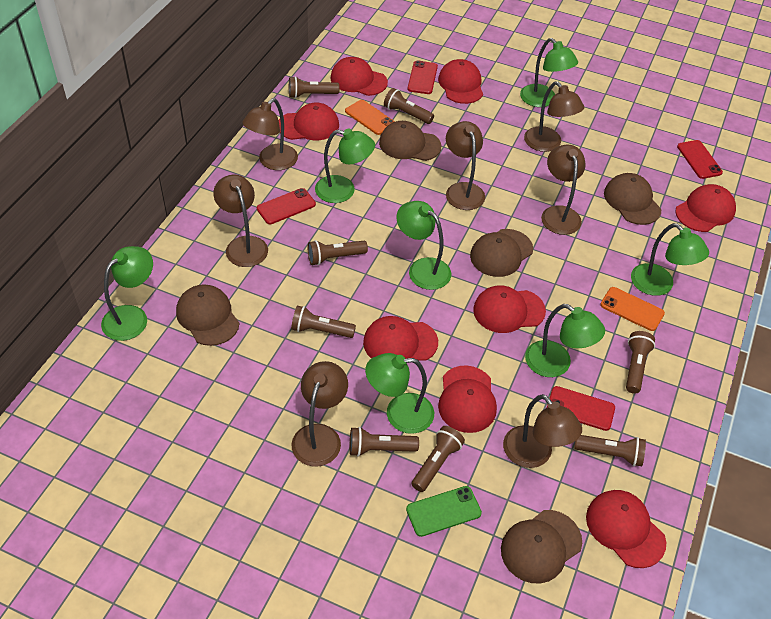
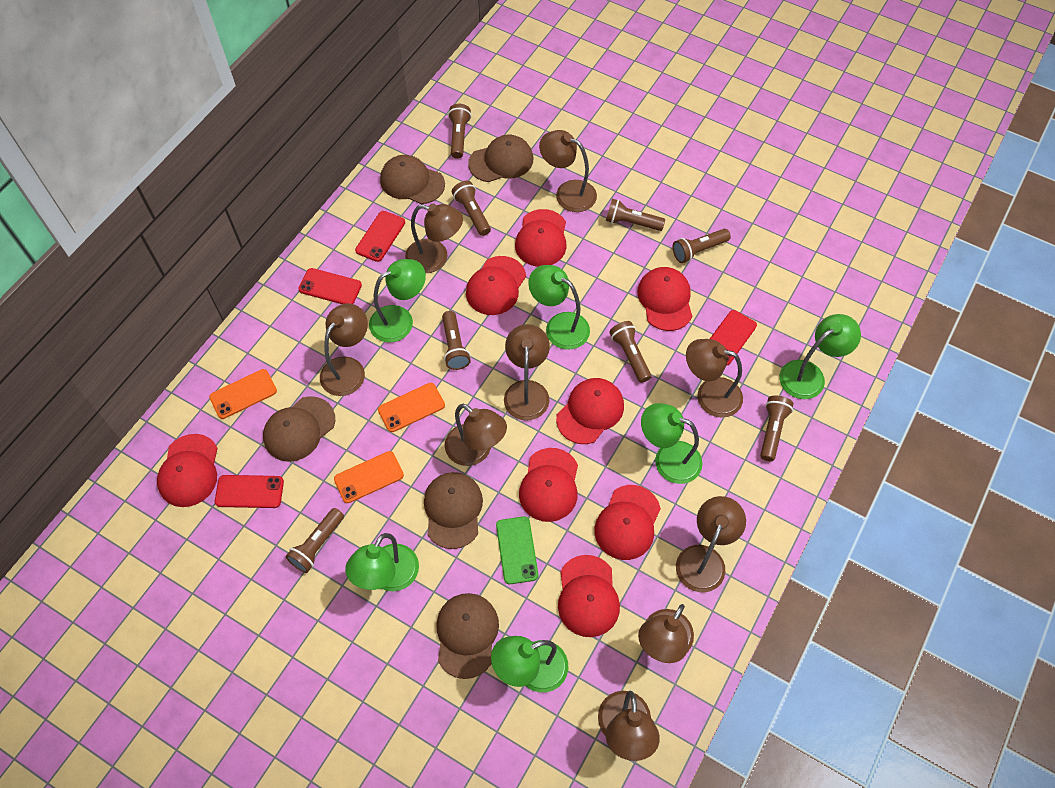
brown lamp: [213,175,268,267] [242,98,298,170] [291,361,348,467] [446,121,485,210] [503,394,582,468] [524,81,584,152] [541,145,585,235] = 7 -> [320,303,368,396] [405,204,463,273] [445,404,507,466] [504,324,550,421] [539,130,597,212] [598,691,660,761] [638,604,694,663] [676,496,746,592] [686,339,743,418] = 9
green lamp: [101,246,153,341] [315,128,375,203] [365,353,434,434] [397,201,451,290] [520,38,578,107] [525,304,605,377] [631,223,709,296] = 7 -> [345,533,419,591] [369,259,426,343] [491,636,568,692] [528,265,590,350] [641,403,702,484] [779,314,861,399] = 6
orange phone: [345,100,395,135] [600,287,665,331] = 2 -> [209,369,277,419] [334,451,404,503] [378,383,445,432] = 3

